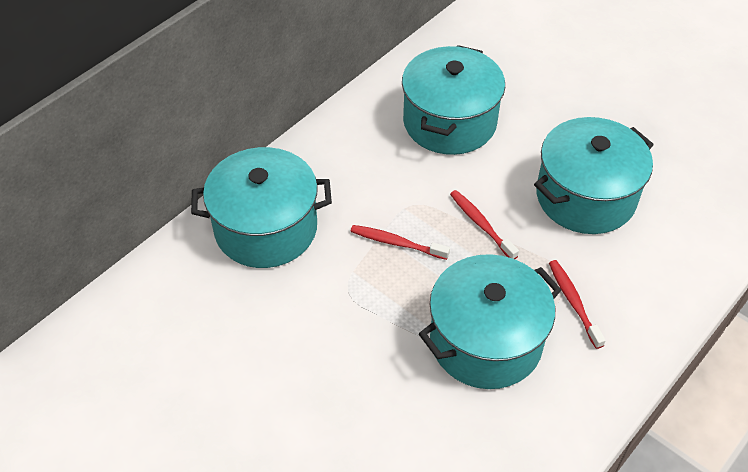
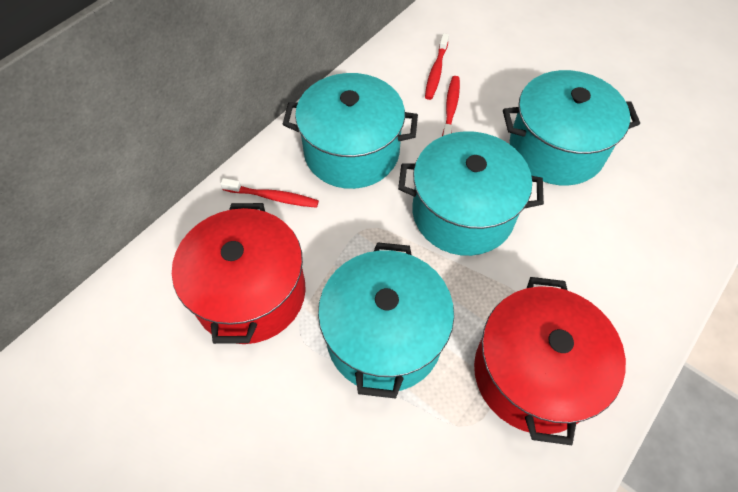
red pot: none = 0 -> [172,203,306,344] [474,277,626,445] = 2

